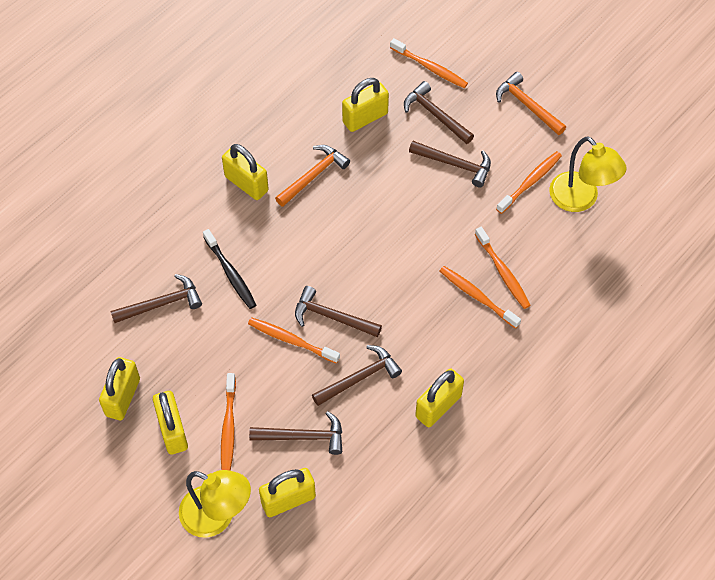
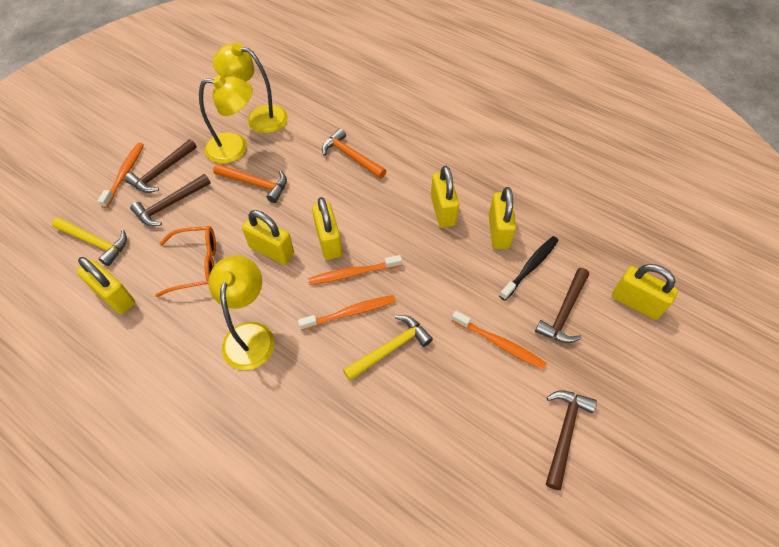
brown hammer: [110,274,202,323] [249,411,342,455] [295,286,382,337] [312,345,402,406] [404,81,474,144] [409,141,491,187] = 6 -> [124,139,197,193] [130,174,211,226] [535,268,589,343] [546,390,597,490] = 4
orange glasses: none = 0 -> [155,226,216,297] = 1
orange toothbrush: [221,373,236,471] [248,317,340,364] [390,38,468,88] [440,266,521,329] [475,227,531,309] [496,151,562,214] = 6 -> [98,143,144,208] [298,295,396,330] [308,255,402,285] [451,311,547,370] = 4
yellow hammer: none = 0 -> [52,217,127,266] [343,315,433,381] = 2
yellow lamp: [179,470,251,538] [549,136,626,212] = 2 -> [199,75,253,163] [208,255,275,370] [212,43,288,133] = 3

